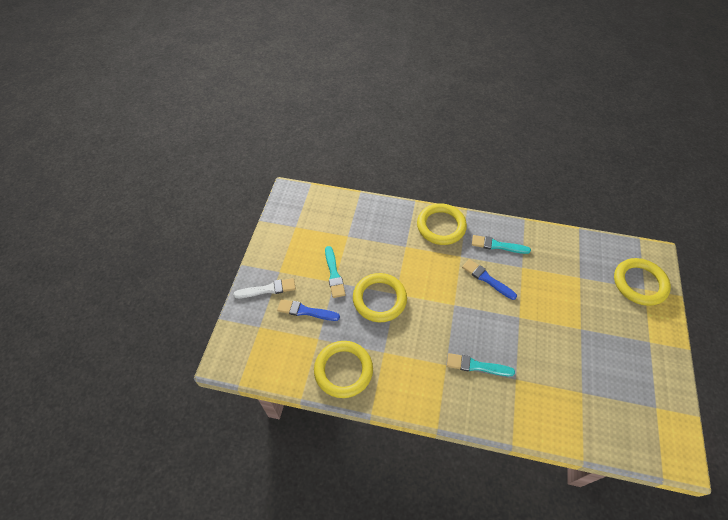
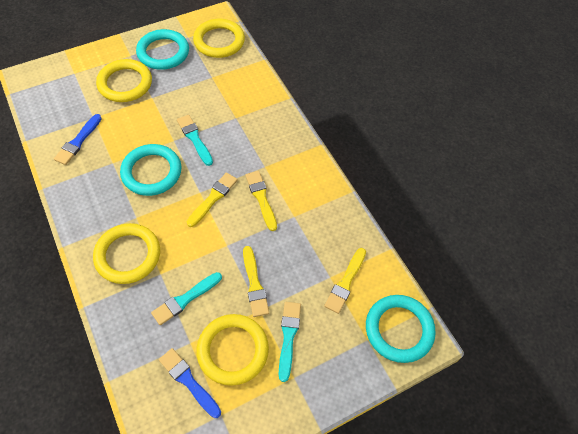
turquoise ring: none = 0 -> [120,144,181,196] [136,29,189,70] [366,295,436,363] = 3
white brush: [233,278,296,298] = 1 -> none = 0
yellow brush: none = 0 -> [187,172,238,227] [243,246,269,317] [246,171,277,231] [324,248,366,314] = 4

